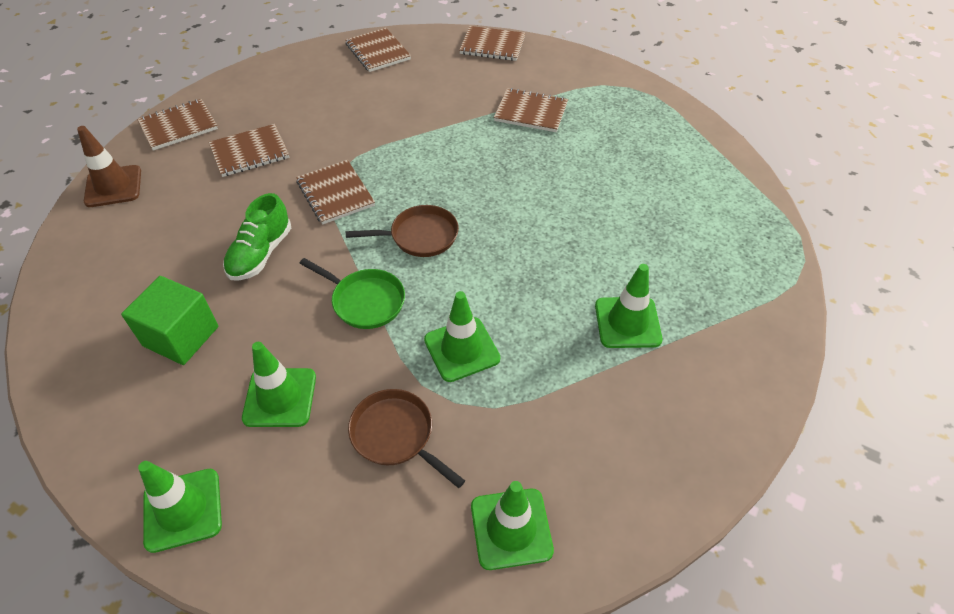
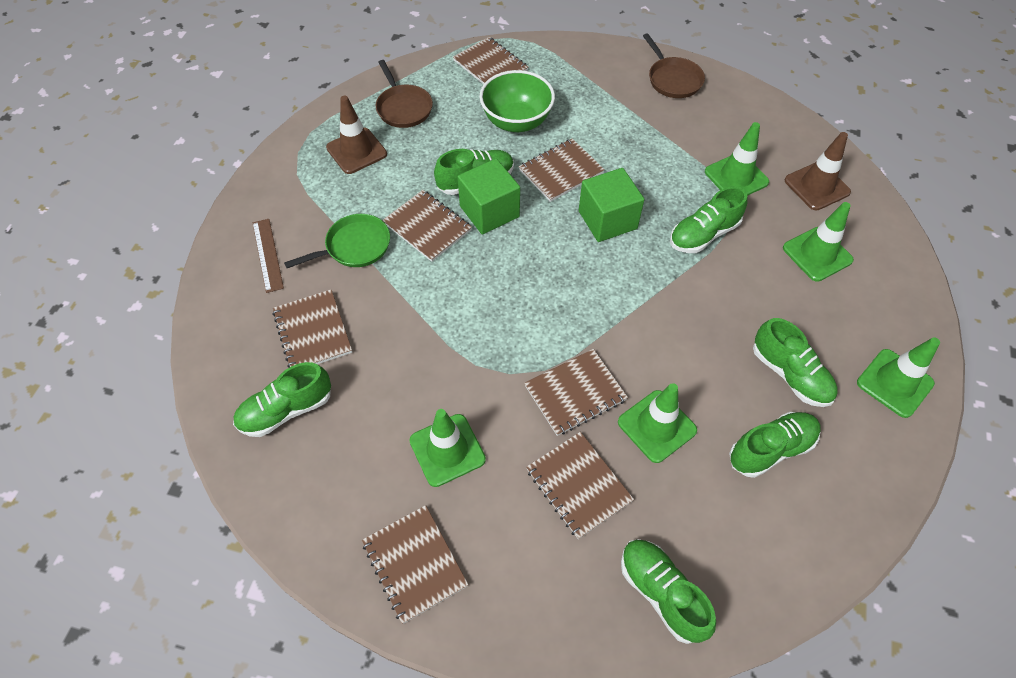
brown notebook: [137,99,218,151] [209,124,289,177] [296,160,375,224] [345,28,411,72] [459,26,525,61] [494,88,568,132] = 6 -> [273,290,352,368] [362,505,468,624] [382,190,472,262] [453,37,528,85] [519,139,605,202] [524,349,628,436] [526,432,634,539] = 7
brown ruler: none = 0 -> [253,219,284,293] = 1
brown traffic cone: [77,126,141,207] = 1 -> [326,96,387,174] [785,132,851,210] = 2
green bowl: none = 0 -> [479,70,555,132] = 1
green cube: [121,276,218,365] = 1 -> [457,159,520,235] [579,168,644,242] = 2
green shoe: [223,193,291,281] = 1 -> [233,362,331,437] [434,149,514,195] [621,539,716,644] [670,186,748,253] [729,412,821,478] [753,318,838,407] = 6

